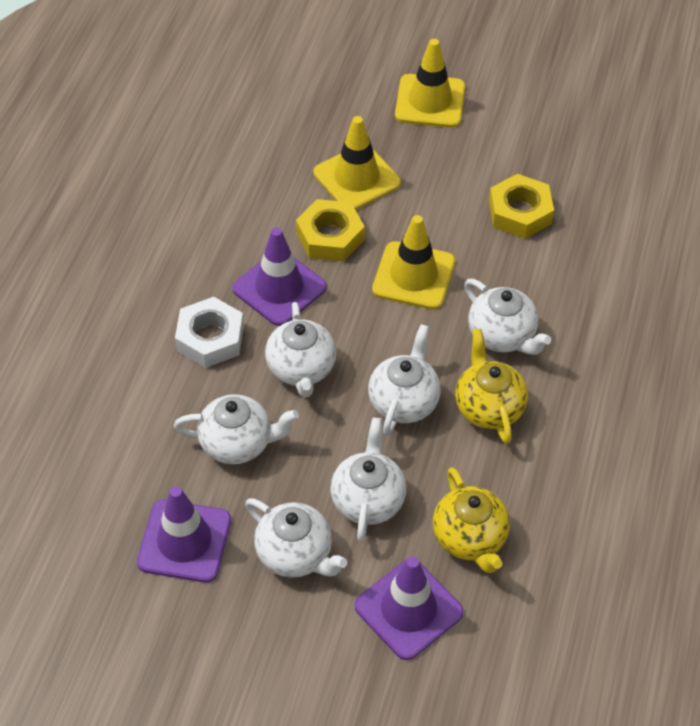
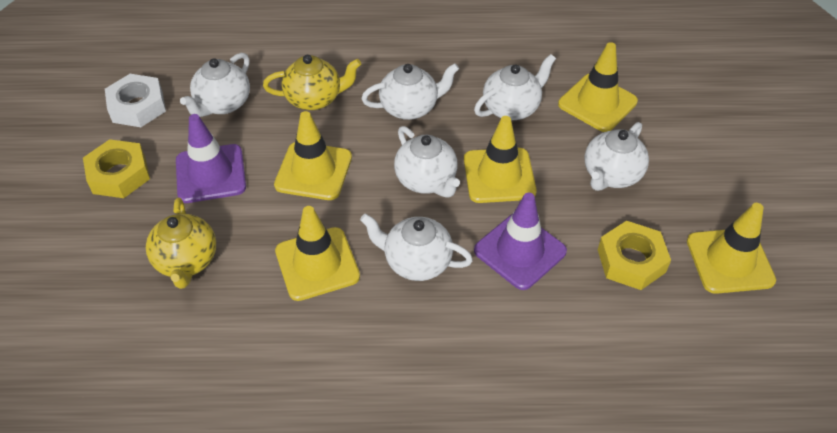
purple traffic cone: [137,486,231,582] [232,228,327,326] [355,557,464,660] = 3 -> [176,114,246,203] [474,193,567,290] = 2
yellow traffic cone: [313,116,401,210] [372,215,455,310] [395,39,465,128] = 3 -> [274,111,352,200] [275,206,360,301] [464,116,537,203] [558,42,638,132] [687,203,776,294] = 5

